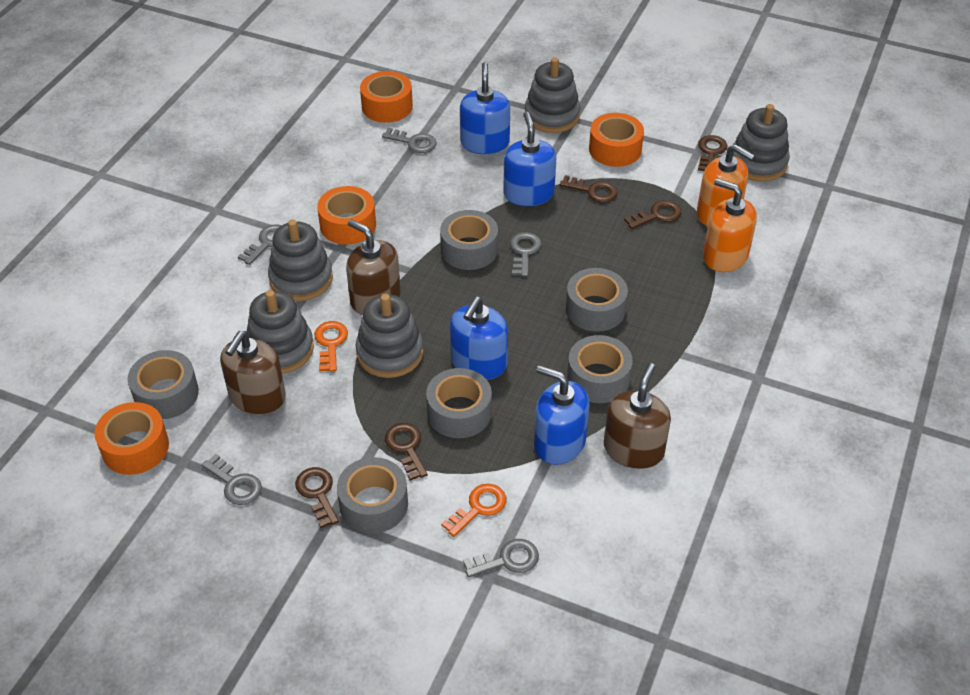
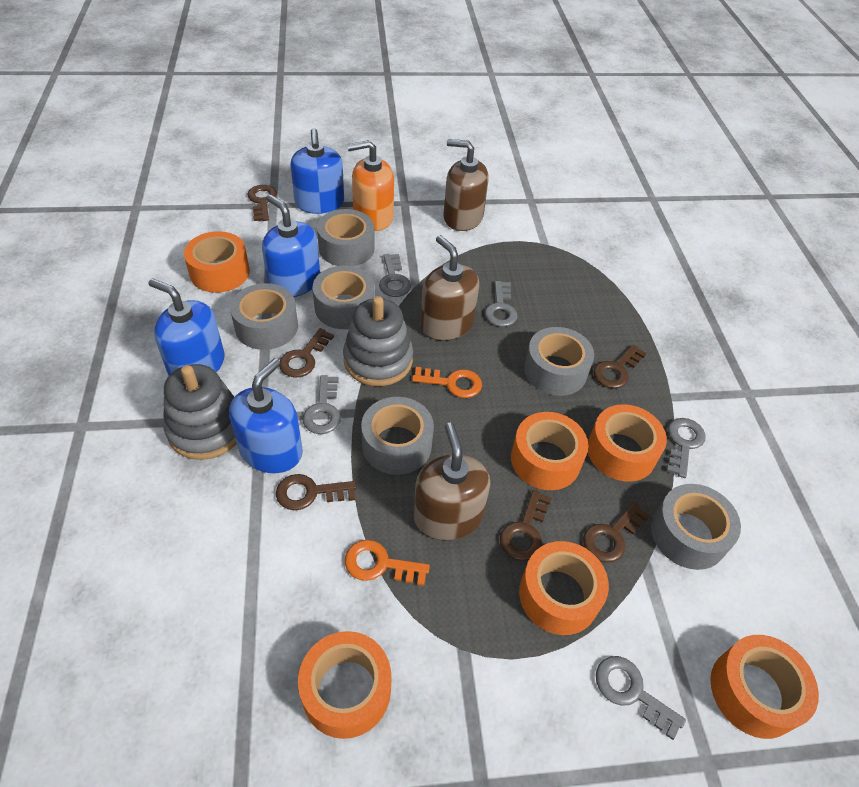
brown key: [295,467,339,528] [385,423,428,481] [560,175,618,203] [624,200,682,229] [698,135,728,171] = 5 -> [248,185,277,221] [276,474,357,510] [279,328,334,377] [500,490,552,561] [583,502,650,563] [593,345,647,389] = 6
grey stacking toy: [247,290,314,374] [268,219,333,301] [356,294,423,378] [525,57,580,133] [733,104,790,182] = 5 -> [163,364,237,460] [343,296,413,386] = 2
orange soap dispenser: [697,144,755,226] [703,178,757,272] = 2 -> [347,140,394,231] = 1
orange tape: [94,402,169,475] [317,186,376,245] [360,71,413,123] [589,113,644,167] = 4 -> [184,231,250,293] [298,631,391,739] [511,412,588,490] [519,541,609,635] [588,404,667,482] [710,635,819,739] = 6

